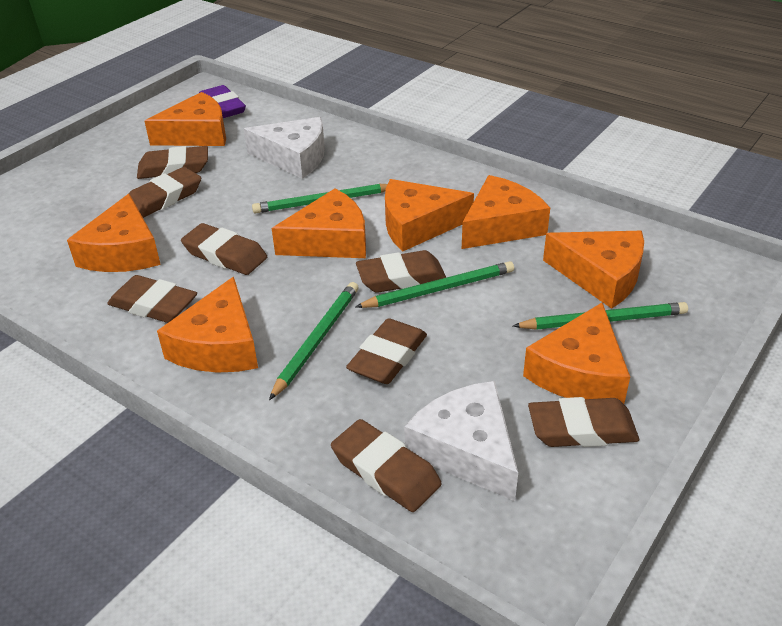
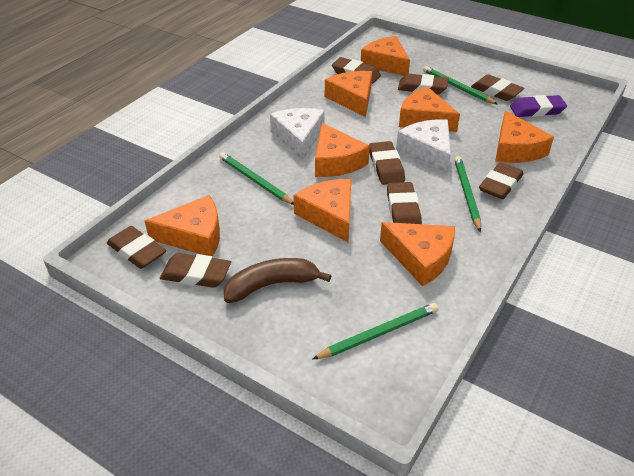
brown banana: none = 0 -> [224,258,331,303] = 1

